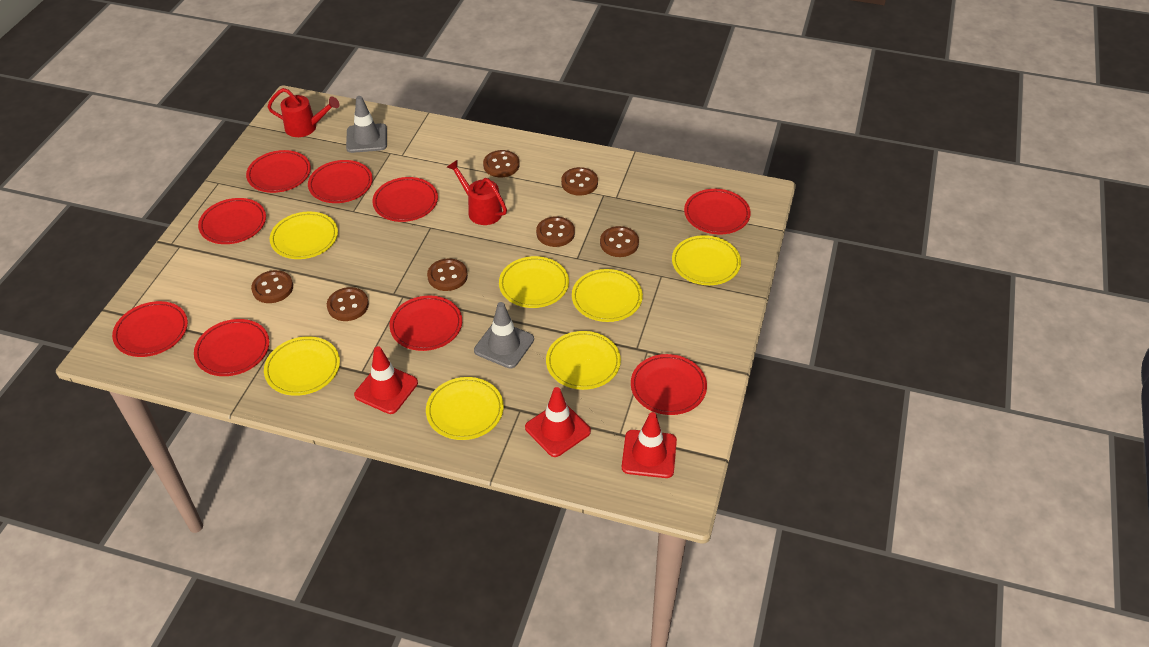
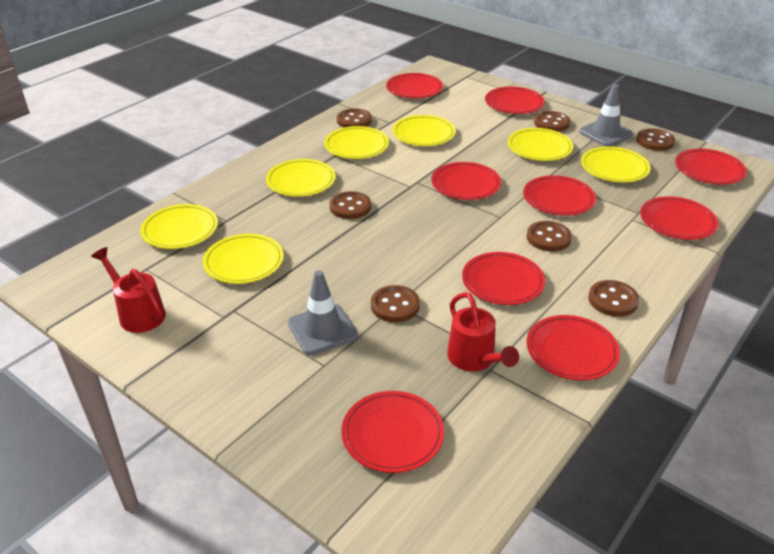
red traffic cone: [354,346,418,414] [525,387,591,457] [622,412,677,478] = 3 -> none = 0

